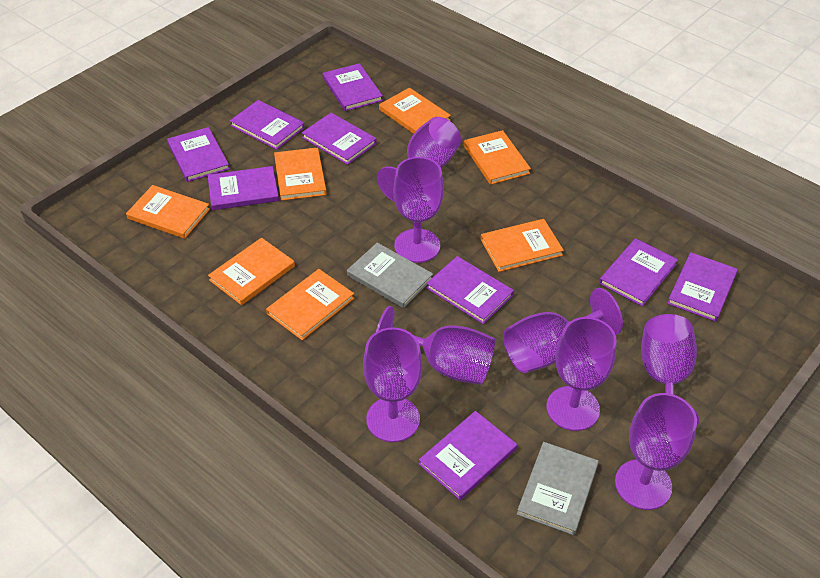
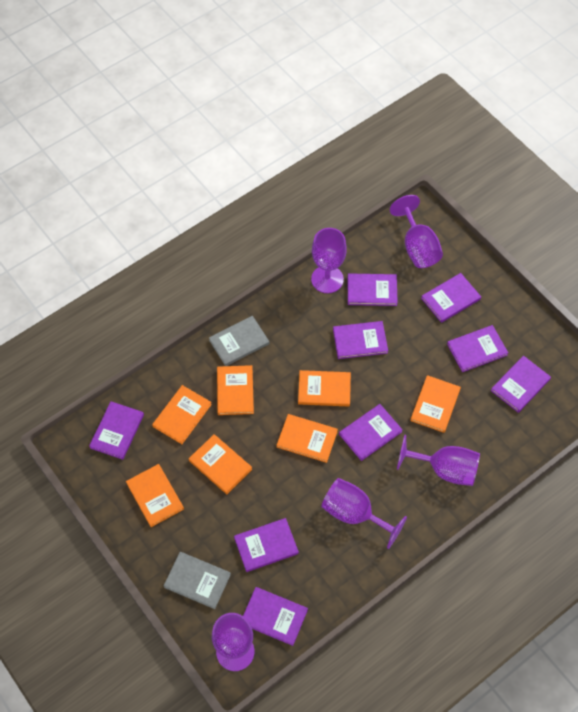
purple goblet: [363,328,422,442] [376,306,495,385] [377,117,461,202] [393,157,444,263] [503,288,623,373] [546,317,617,431] [615,393,697,510] [641,314,699,426] = 8 -> [212,613,254,671] [311,228,347,293] [321,478,407,549] [390,195,443,268] [397,435,480,486] = 5

